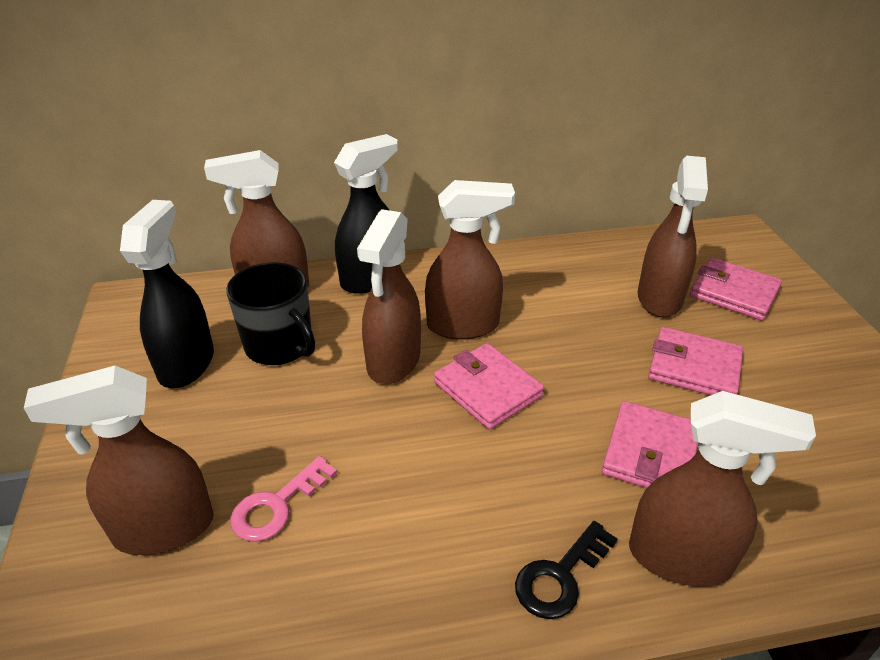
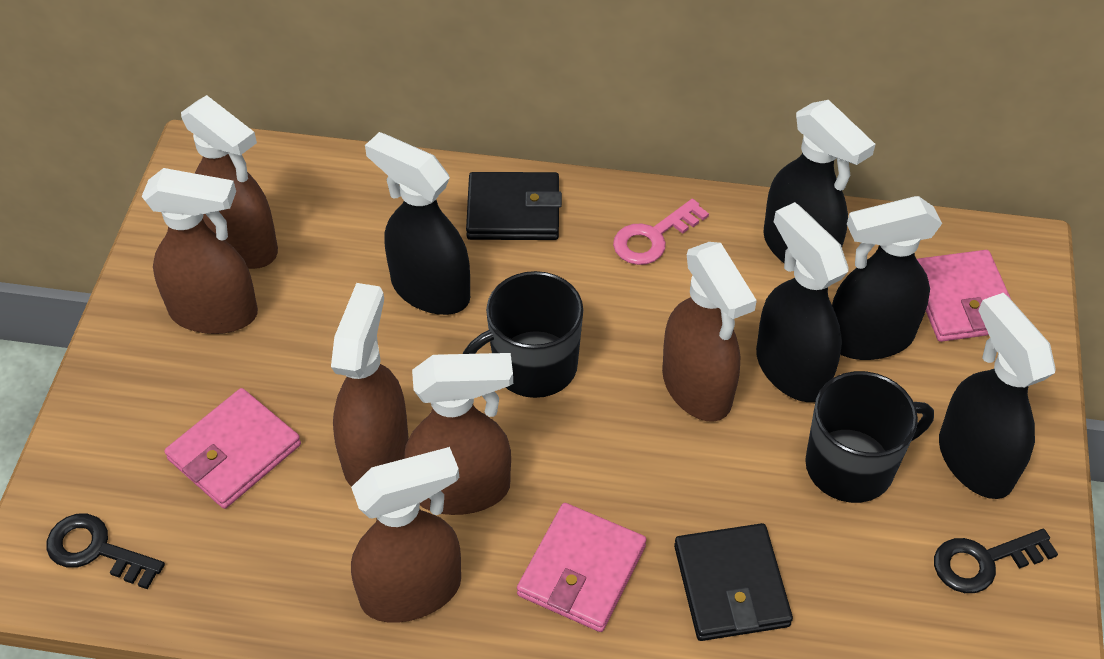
black key: [515,521,618,619] = 1 -> [46,514,165,589] [934,529,1058,593] = 2
black mug: [226,262,315,365] = 1 -> [463,271,583,398] [805,371,934,503] = 2
black spray bottle: [120,200,214,388] [334,134,398,294] = 2 -> [365,132,470,315] [756,202,849,402] [763,100,875,263] [832,196,942,360] [939,293,1056,499] = 5
black wallet: none = 0 -> [466,172,562,240] [674,523,793,641] = 2
pink wallet: [434,343,544,430] [602,401,698,488] [648,327,743,395] [690,258,782,320] = 4 -> [164,388,301,509] [517,503,646,632] [917,250,1011,342] = 3

